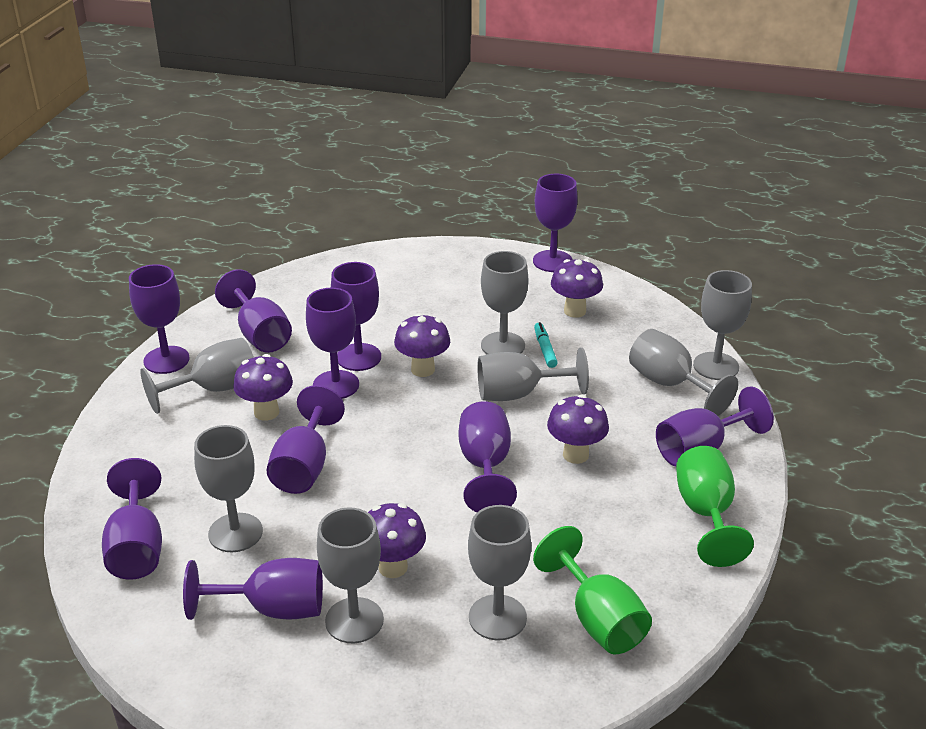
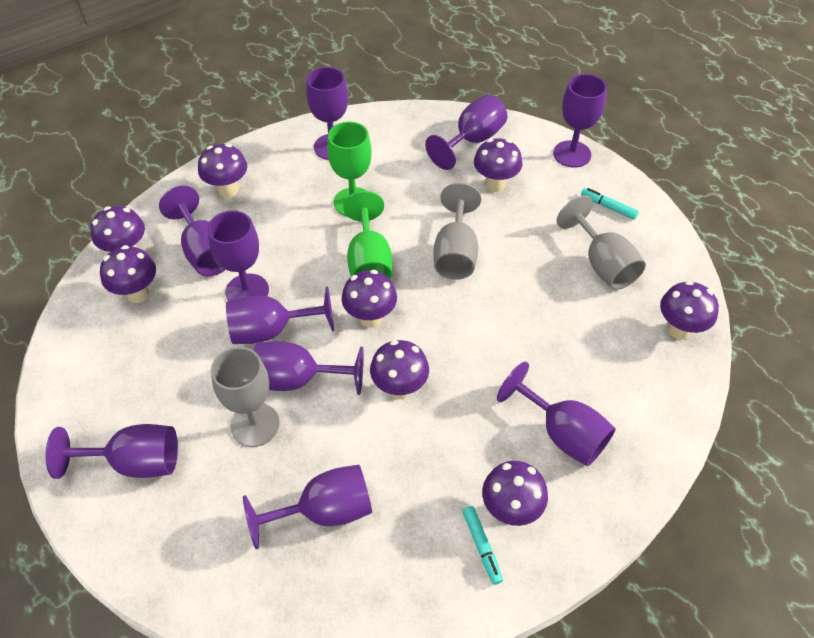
grey goblet: [140,338,254,414] [194,425,263,552] [317,507,384,643] [468,505,531,640] [477,347,589,401] [481,251,528,355] [629,329,738,416] [693,270,752,380] = 8 -> [211,347,280,447] [433,183,481,280] [557,196,646,290] = 3
purple mushroom: [233,354,293,421] [368,503,426,578] [394,313,450,377] [547,395,609,464] [551,259,603,318] = 5 -> [91,206,145,252] [100,245,156,303] [198,144,247,198] [342,270,397,328] [370,340,429,399] [474,138,522,192] [482,461,548,526] [660,281,719,339] = 8
turquoise marker: [534,322,558,368] = 1 -> [462,506,503,585] [581,188,639,220] = 2

